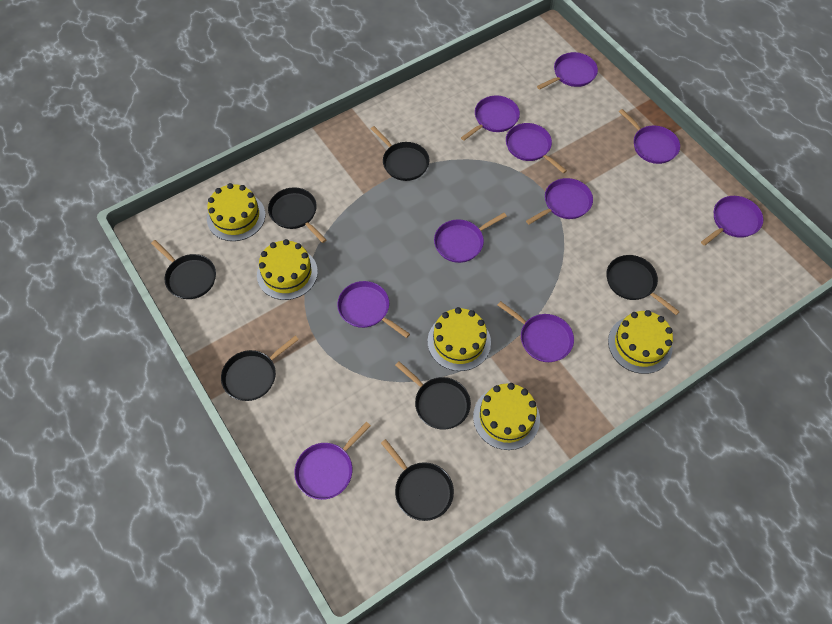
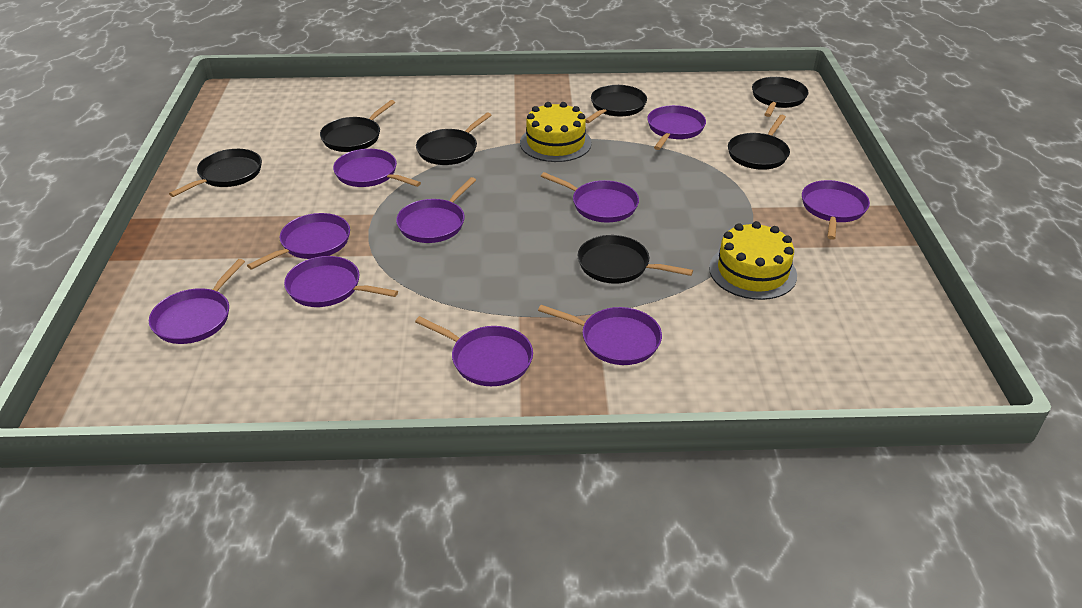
yellow cake: [207,183,265,241] [257,239,318,300] [428,307,491,371] [473,383,540,450] [608,310,673,374] = 5 -> [520,102,592,162] [709,221,797,300] = 2

